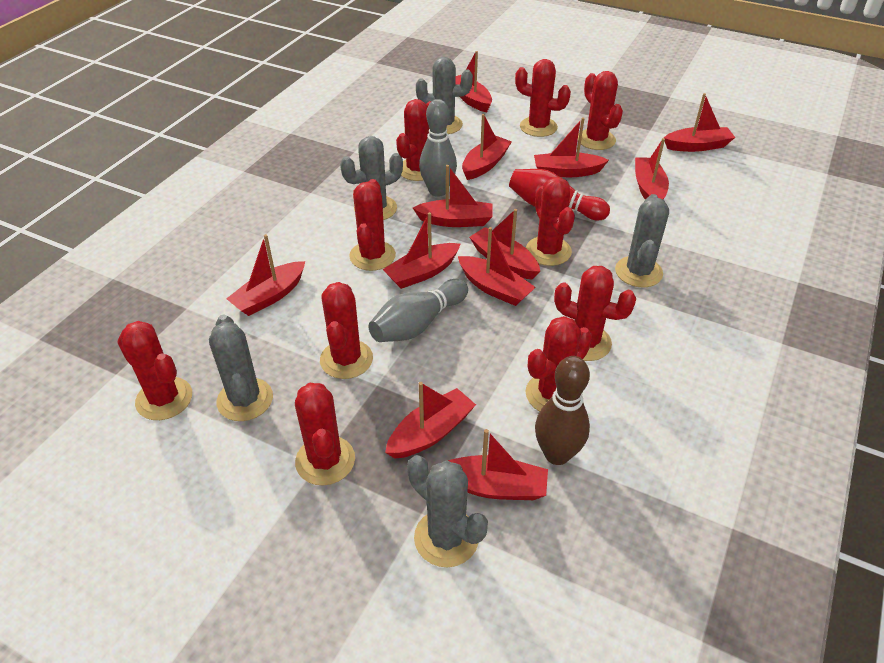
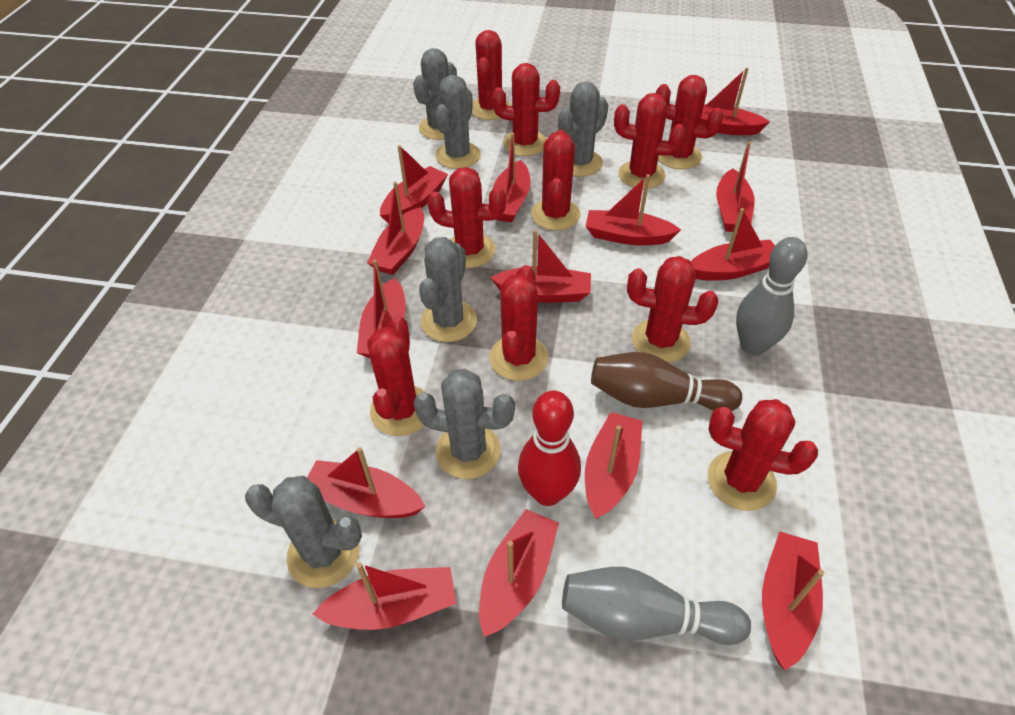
grey cactus: [209,314,273,421] [340,136,403,220] [407,455,488,567] [416,57,473,134] [615,194,669,287] = 5 -> [245,476,362,588] [413,48,457,140] [414,369,515,479] [419,237,477,342] [435,75,481,169] [558,82,608,177] = 6
red boat: [226,234,305,316] [383,212,460,289] [385,382,476,459] [413,165,493,227] [448,429,548,500] [455,51,492,112] [458,227,535,306] [462,114,512,180] [469,209,540,280] [534,117,609,177] [635,138,669,200] [664,93,735,152] = 12 -> [307,447,426,518] [313,562,456,630] [357,260,406,358] [367,182,424,275] [380,145,448,224] [479,509,559,637] [490,230,591,303] [492,133,531,222] [585,412,642,519] [586,174,681,245] [691,208,775,280] [700,67,770,135] [716,142,755,232] [762,531,824,670] = 14

